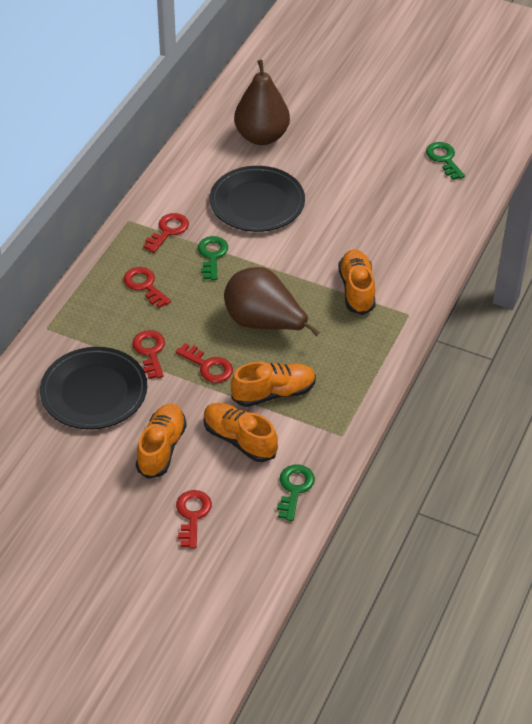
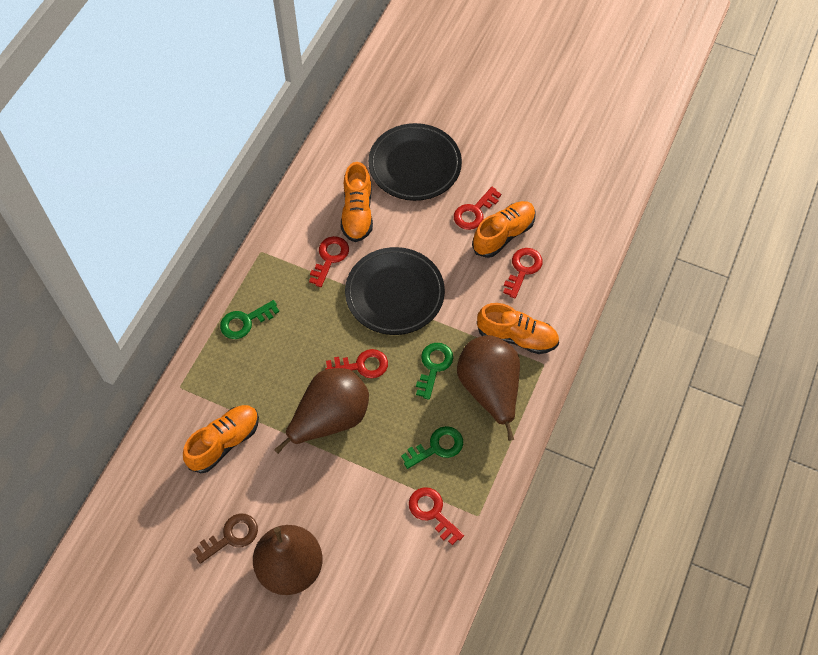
brown key: none = 0 -> [193,514,258,564] = 1
brown pear: [224,267,320,337] [234,60,290,145] = 2 -> [253,525,323,595] [274,368,369,454] [457,335,520,441] = 3

